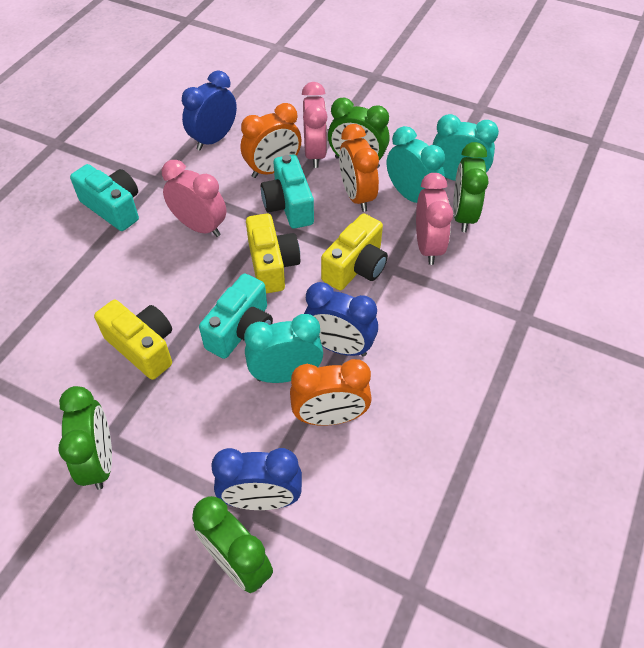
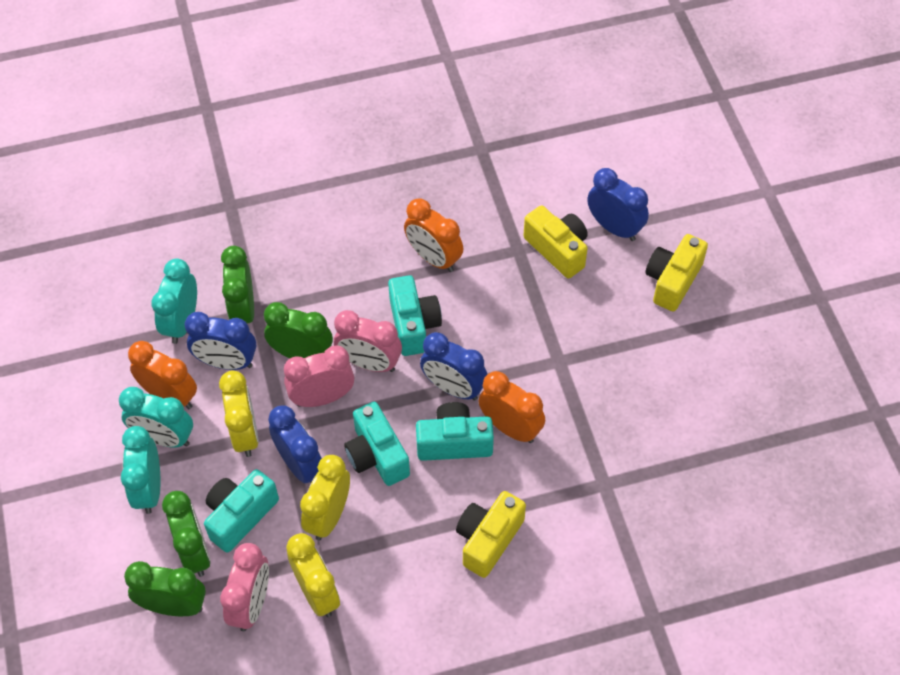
blue clock: [182,70,237,151] [211,448,302,510] [304,282,378,357] = 3 -> [185,312,256,370] [268,405,322,483] [420,332,487,400] [587,168,649,241] = 4
turquoise camera: [70,164,139,231] [199,273,273,359] [261,154,314,229] = 3 -> [204,469,279,553] [344,402,410,486] [388,275,442,356] [416,402,494,461] = 4
yellow clock: none = 0 -> [219,371,259,457] [286,533,340,617] [300,455,350,540] = 3

